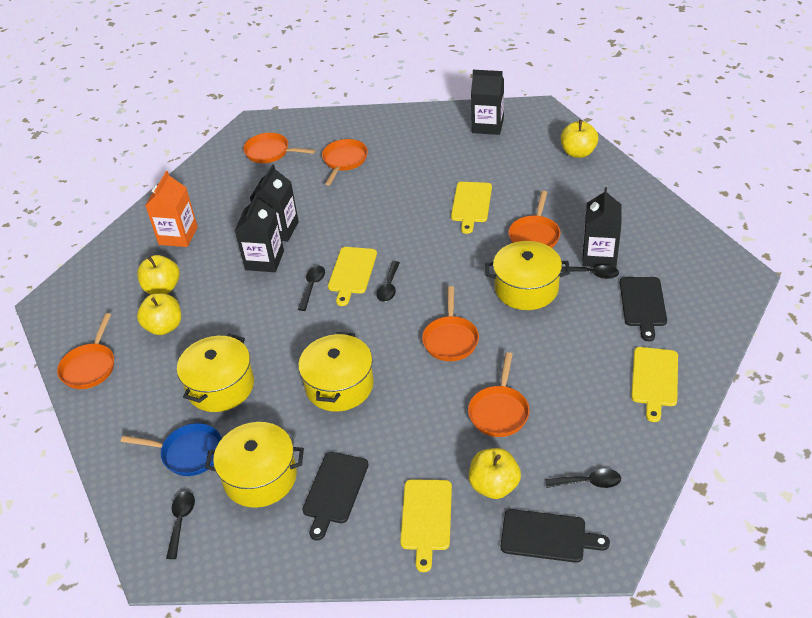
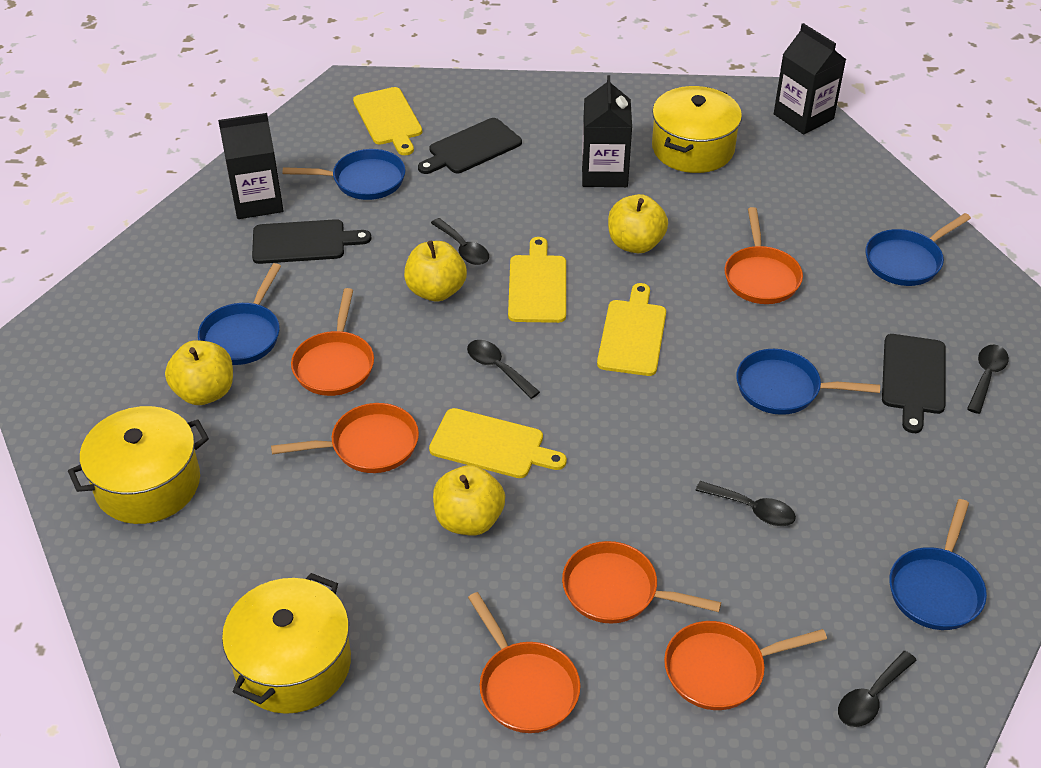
black carton: [235,194,284,272] [250,164,299,242] [471,70,504,135] [582,187,622,268] = 4 -> [218,113,284,219] [582,75,632,187] [774,23,846,135] = 3
blue pan: [121,423,222,476] = 1 -> [198,263,281,365] [283,149,406,200] [736,349,880,415] [866,213,971,286] [889,499,987,630] = 5
orange carton: [145,171,198,247] = 1 -> none = 0
yellow pot: [177,334,254,412] [205,422,304,508] [298,332,374,412] [485,241,570,310] = 4 -> [68,406,209,524] [222,573,351,714] [652,86,742,173] = 3

